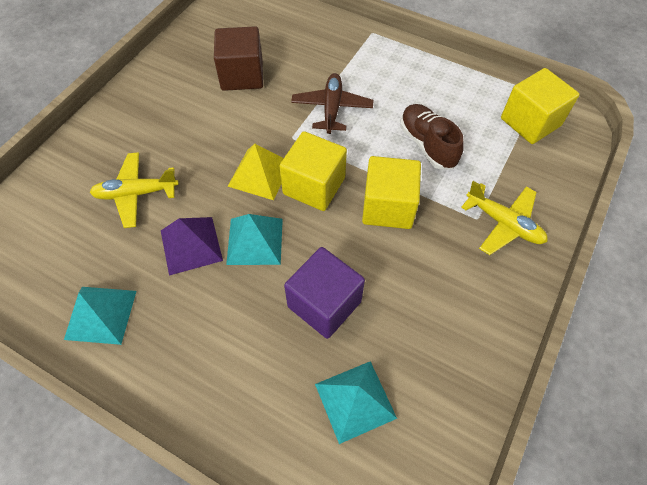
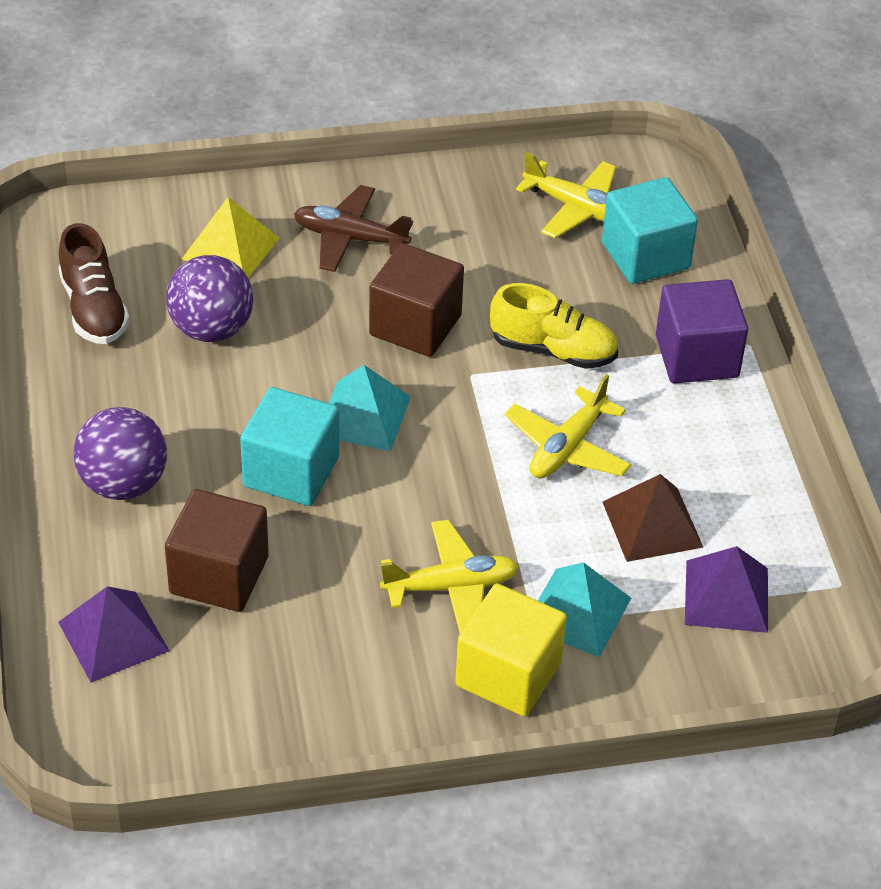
brown cube: [214,26,263,91] = 1 -> [165,489,269,612] [369,243,464,357] = 2
brown pyramid: none = 0 -> [603,474,703,562] = 1
purple ball: none = 0 -> [74,407,167,500] [166,255,253,342] = 2
purple pyramid: [161,217,223,276] = 1 -> [58,586,169,683] [685,546,768,633] = 2
turquoise cube: none = 0 -> [240,387,339,506] [602,177,698,284] = 2
turquoise pyramid: [64,287,136,345] [226,214,283,265] [315,361,397,444] = 3 -> [329,365,411,451] [538,562,631,657] = 2
yellow cube: [279,131,347,211] [362,156,421,229] [501,68,580,144] = 3 -> [455,584,567,717] = 1
yellow plane: [90,152,179,228] [461,181,548,255] = 2 -> [380,520,519,634] [505,374,631,478] [516,152,616,238] = 3
yellow shoe: none = 0 -> [490,283,618,369] = 1

